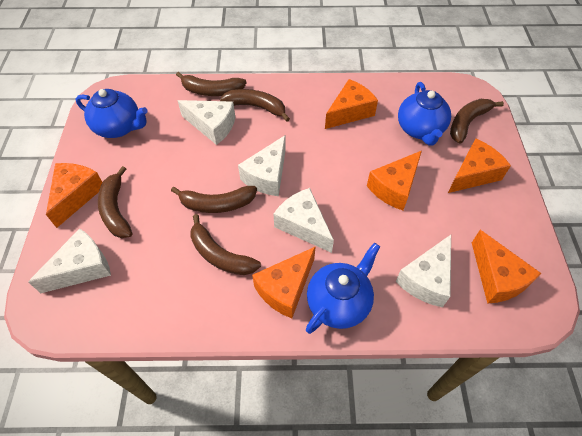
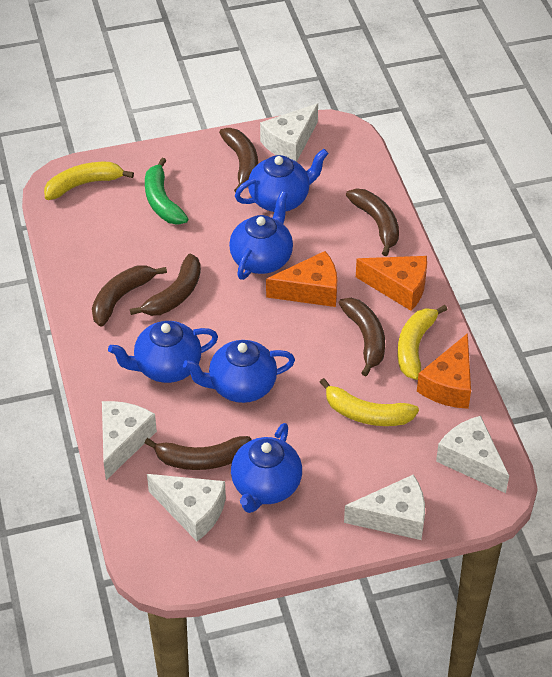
blue teapot: [76,89,148,138] [306,243,380,334] [398,82,451,146] = 3 -> [108,321,218,383] [183,340,295,403] [229,191,293,280] [231,423,302,513] [235,149,328,212] = 5
green banana: none = 0 -> [145,158,188,225] = 1
orange cheese: [46,163,102,228] [252,246,316,318] [325,79,378,129] [367,151,422,210] [448,138,511,193] [472,230,542,304] = 6 -> [266,251,337,307] [356,256,427,311] [417,333,471,409] = 3
yellow banana: none = 0 -> [44,162,134,200] [320,378,419,426] [397,305,448,380] = 3

